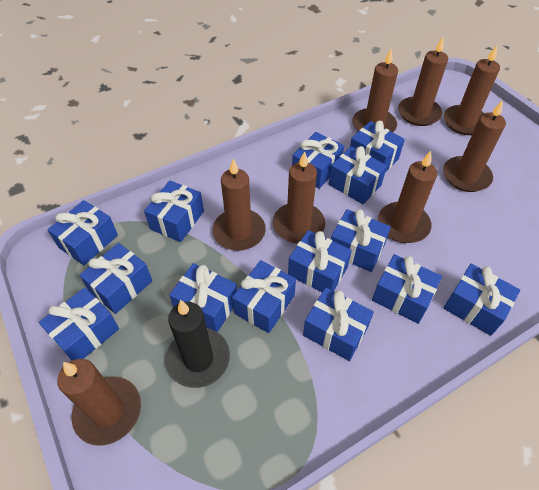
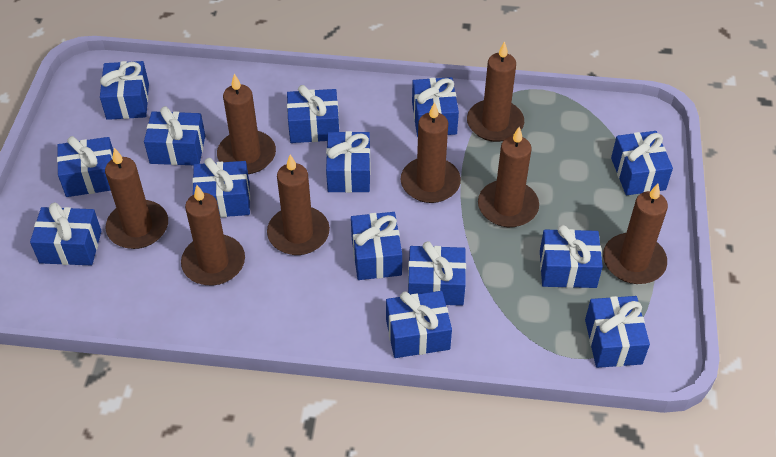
black candle: [166,300,230,388] = 1 -> none = 0

